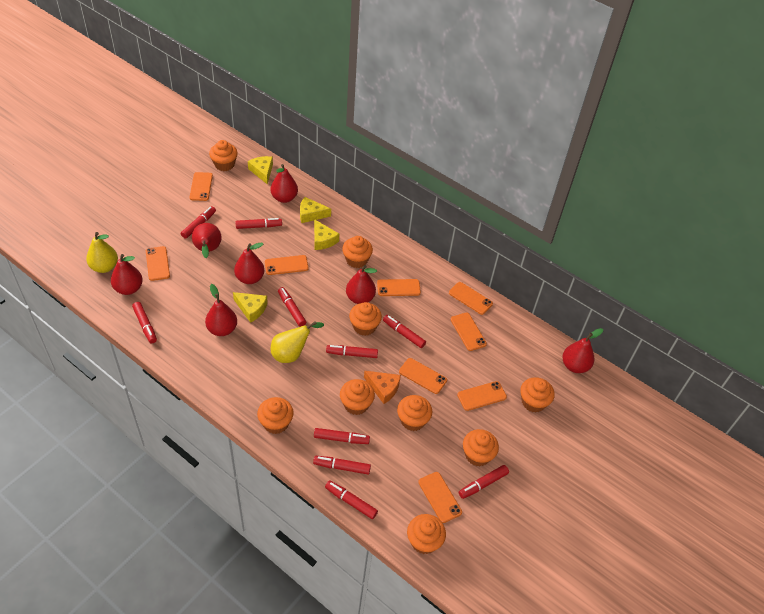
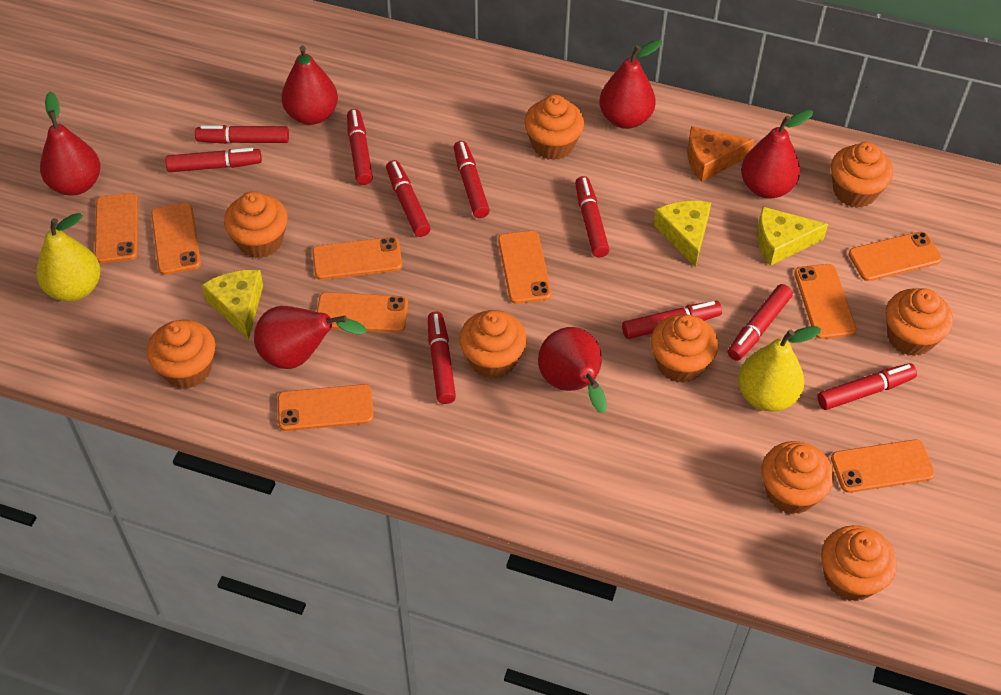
red pear: [111,254,143,295] [192,223,221,258] [205,284,237,336] [234,243,264,284] [271,164,298,203] [346,265,377,304] [562,328,603,373] = 7 -> [40,92,101,196] [254,306,367,369] [281,46,338,125] [538,327,607,413] [599,40,662,129] [741,110,813,199] = 6
yellow cheese: [233,292,268,323] [248,156,273,184] [300,197,331,223] [314,219,339,250] = 4 -> [201,270,263,340] [653,201,711,267] [757,206,828,266] = 3

